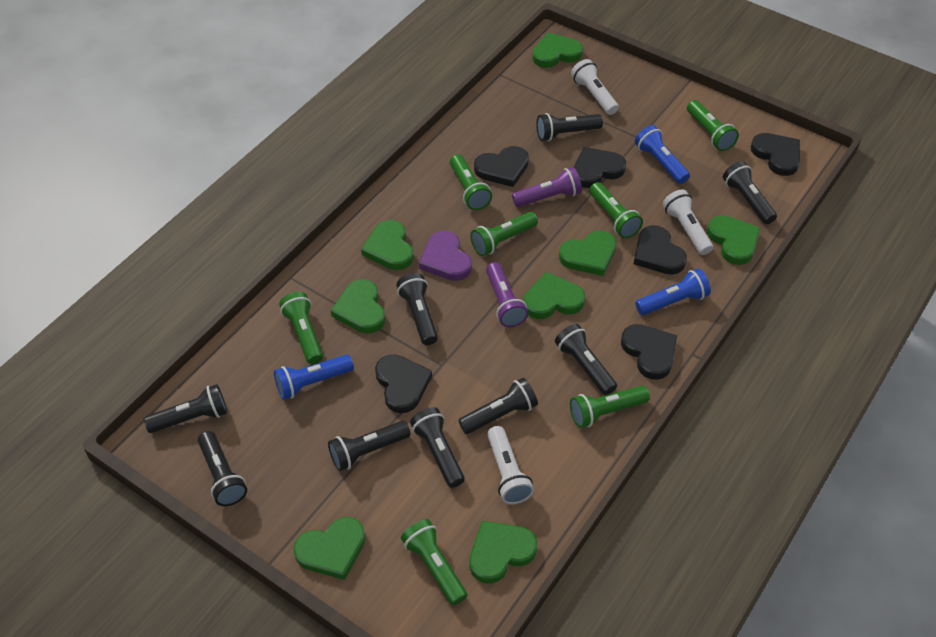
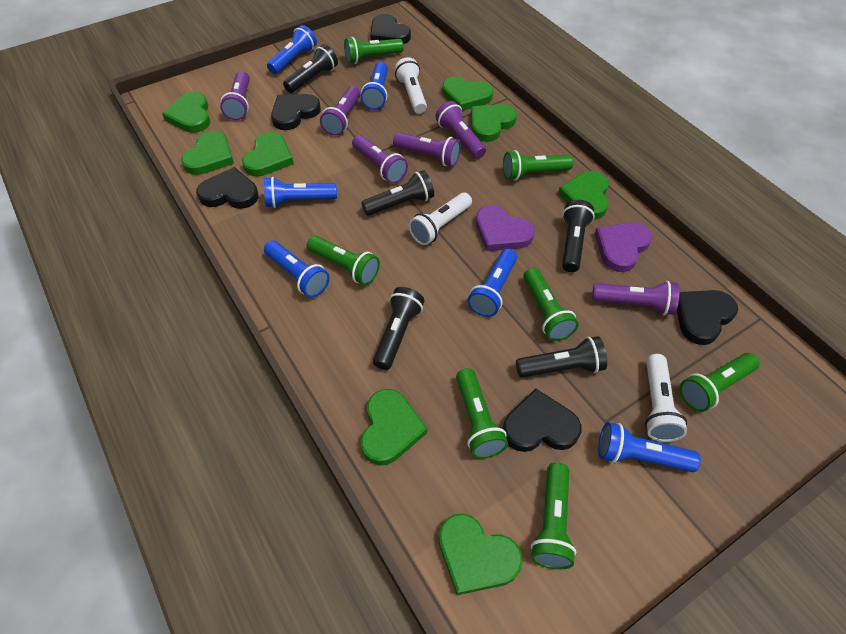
black flashlight: [144,384,227,433] [198,431,247,506] [328,421,410,471] [396,273,438,345] [410,407,465,488] [458,378,538,434] [536,113,603,141] [555,324,617,395] [723,161,777,224] = 9 -> [283,44,338,93] [361,170,434,216] [373,287,425,370] [516,336,607,378] [562,200,595,272] = 5
black heart: [375,354,432,413] [474,146,529,187] [574,147,626,188] [621,324,677,380] [634,225,687,275] [751,133,800,176] = 6 -> [196,167,259,209] [271,94,321,130] [370,14,411,44] [503,388,582,452] [677,290,738,345] = 5
blue flashlight: [274,355,354,400] [635,125,690,184] [635,269,711,315] = 3 -> [264,177,337,208] [264,241,330,298] [267,25,317,74] [361,62,388,110] [468,249,517,317] [598,422,701,472] = 6
purple flashlight: [486,262,528,327] [512,167,582,207] = 2 -> [220,71,250,120] [320,86,360,136] [352,135,408,183] [393,133,461,167] [435,101,486,159] [592,281,679,315] = 6
purple heart: [419,231,472,281] = 1 -> [476,205,535,251] [595,222,652,272] = 2

